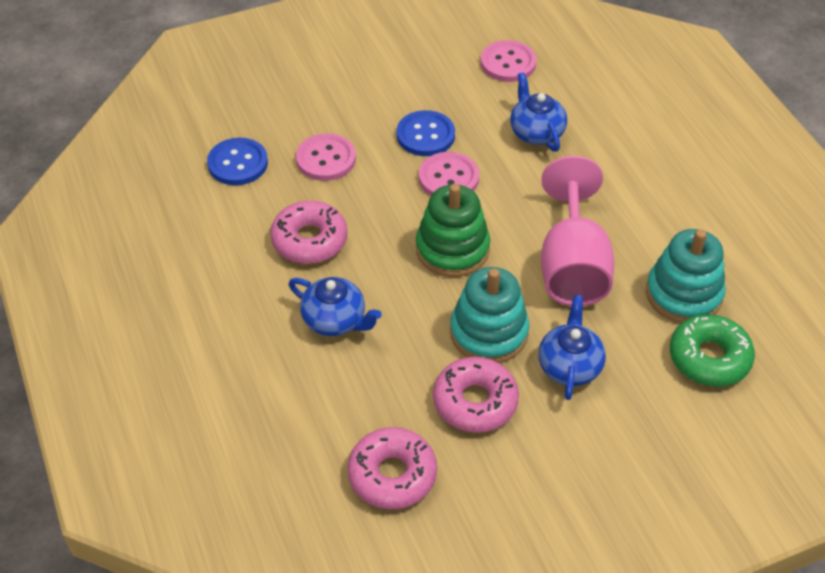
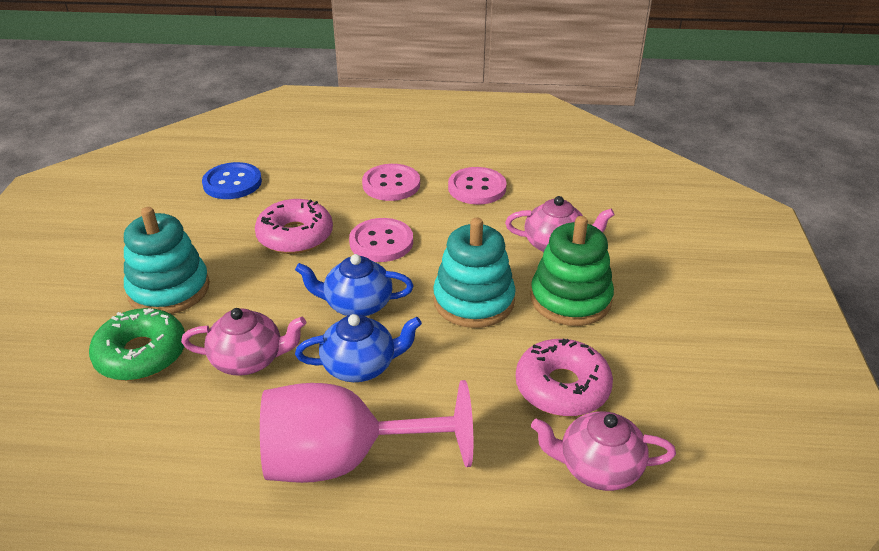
blue button: [207,138,268,185] [397,110,455,156] = 2 -> [202,162,262,199] = 1
blue teapot: [289,277,382,336] [510,72,567,152] [538,295,606,400] = 3 -> [295,254,414,316] [295,314,422,382] = 2
pink donut: [270,201,348,264] [347,427,437,509] [433,357,519,433] = 3 -> [255,199,333,254] [516,339,613,416] = 2
pink teapot: none = 0 -> [181,308,306,376] [505,196,614,252] [531,411,676,491] = 3

